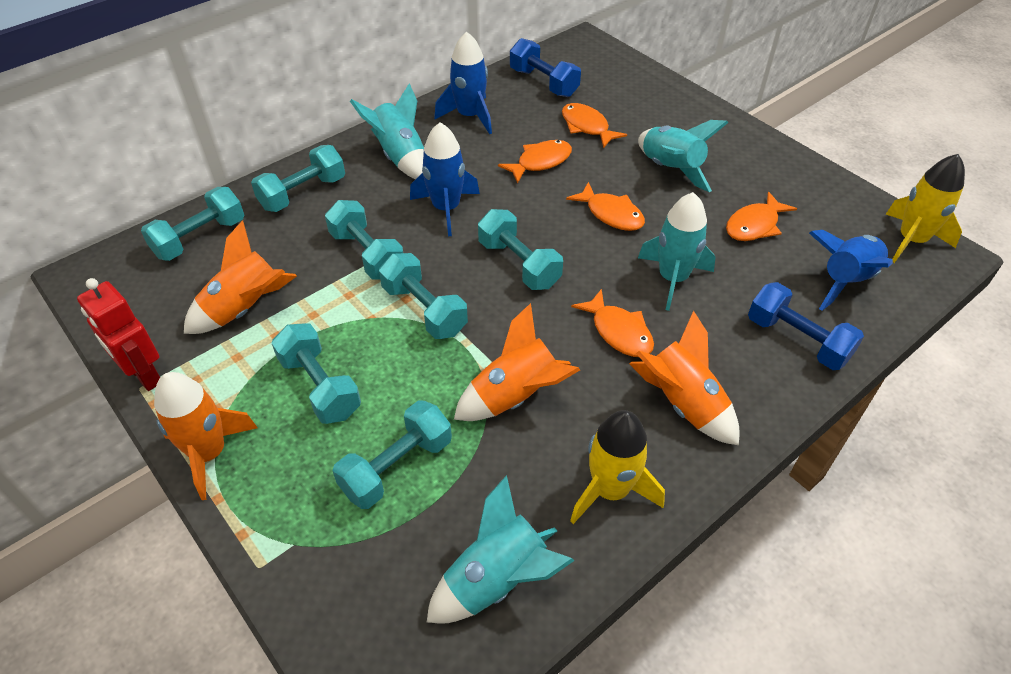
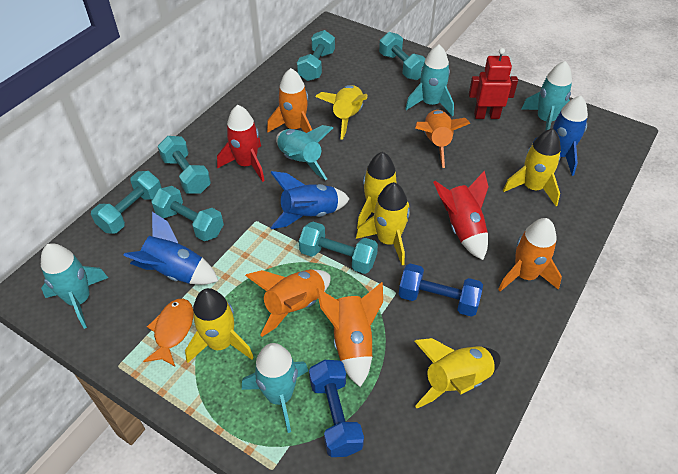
orange fish: [498,140,572,183] [562,103,627,148] [566,182,645,231] [571,289,654,357] [726,192,797,241] = 5 -> [143,299,193,366] = 1
orange rocket: [154,372,258,500] [184,220,297,334] [454,303,580,421] [629,311,740,445] = 4 -> [245,269,331,337] [267,68,312,133] [316,282,383,387] [415,110,471,168] [498,218,562,291] = 5
red rocket: none = 0 -> [217,105,265,182] [433,170,488,260] = 2
turquoise dumbbell: [141,187,244,261] [251,145,345,212] [271,323,361,424] [325,200,403,280] [333,400,452,509] [379,253,468,339] [478,209,563,290] = 7 -> [91,171,162,234] [151,186,224,241] [158,136,211,194] [297,30,335,81] [299,222,378,274] [379,32,426,80] = 6
turquoise rocket: [350,83,424,179] [426,475,574,624] [638,120,729,192] [638,192,716,311] = 4 -> [41,243,108,329] [242,343,308,433] [276,125,333,180] [405,44,454,116] [522,61,572,131] = 5
yellow rocket: [570,410,665,524] [885,154,965,263] = 2 -> [185,288,254,363] [315,85,368,140] [356,182,410,265] [357,152,410,229] [415,338,501,408] [503,128,561,206] = 6

